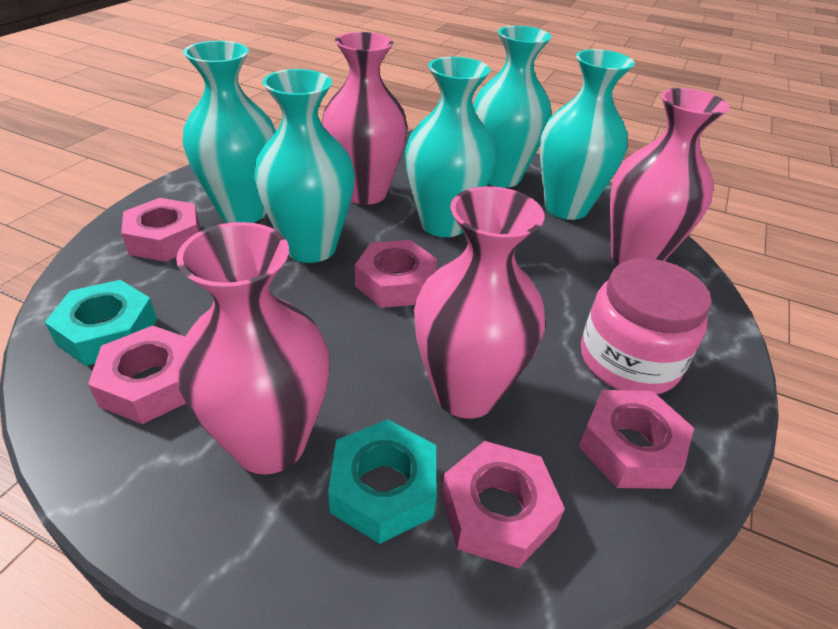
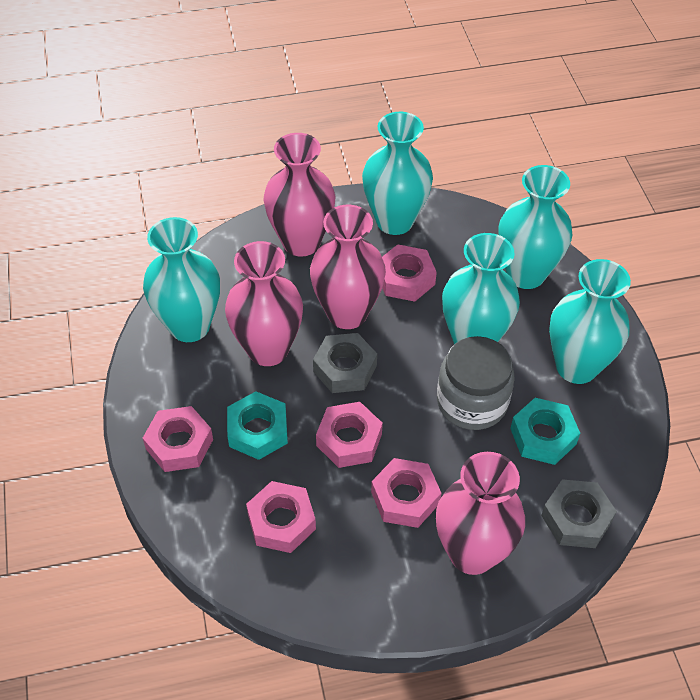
grey jar: none = 0 -> [437,336,515,430] = 1
grey nut: none = 0 -> [313,333,377,393] [541,479,617,548] = 2
pink jar: [581,258,712,394] = 1 -> none = 0

